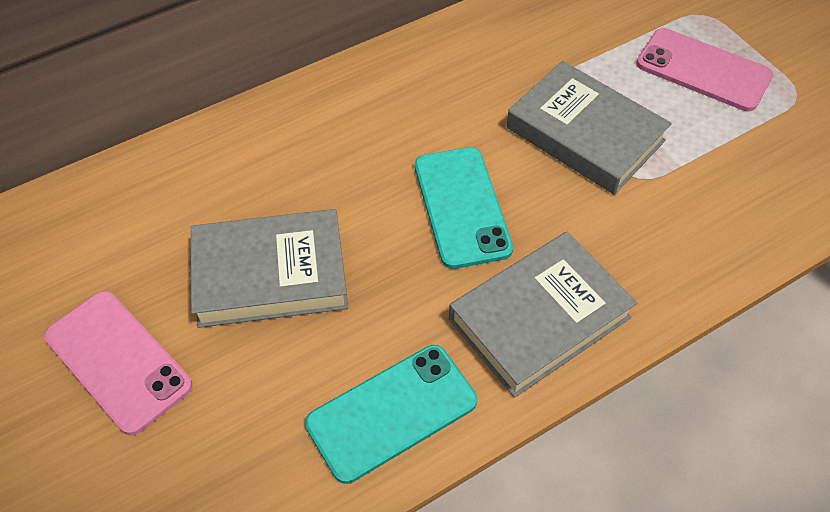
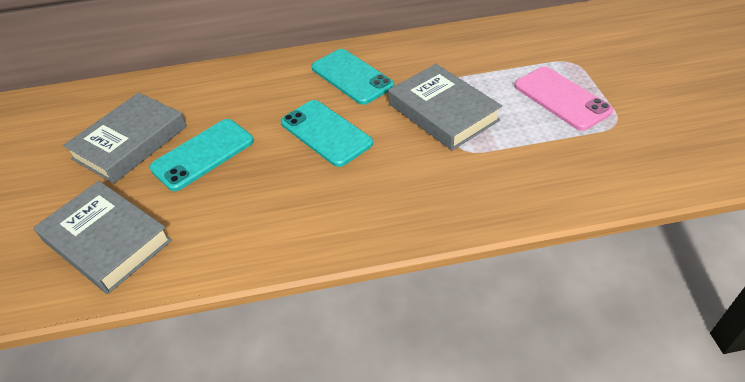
pink phone: [44,291,192,435] [637,28,773,111] = 2 -> [514,66,613,131] = 1
turquoise phone: [305,345,477,484] [415,147,513,269] = 2 -> [149,119,254,191] [281,100,373,167] [311,49,394,105] = 3

